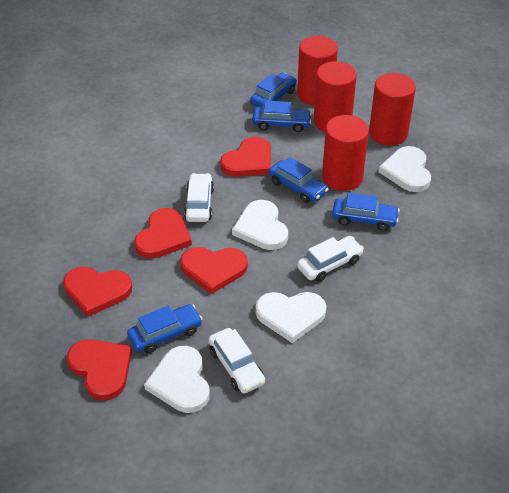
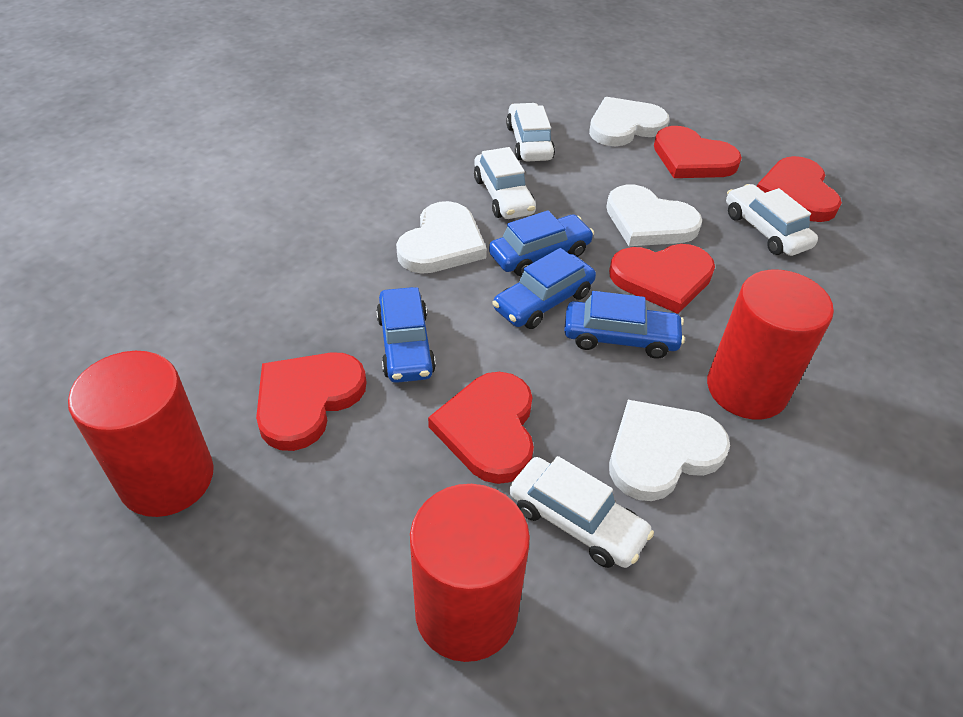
blue car: [127,304,203,354] [250,73,297,107] [252,101,312,132] [269,157,328,203] [332,193,400,231] = 5 -> [376,287,436,383] [489,210,594,276] [492,248,596,329] [564,291,685,359] = 4
red cylinder: [297,36,338,106] [314,61,357,132] [322,115,369,191] [369,73,416,146] = 4 -> [68,351,214,517] [410,484,530,662] [707,270,834,420] = 3
white car: [184,173,214,222] [208,328,265,393] [297,236,364,282] = 3 -> [474,147,536,219] [506,103,555,162] [510,456,654,568] [726,184,818,256] = 4

